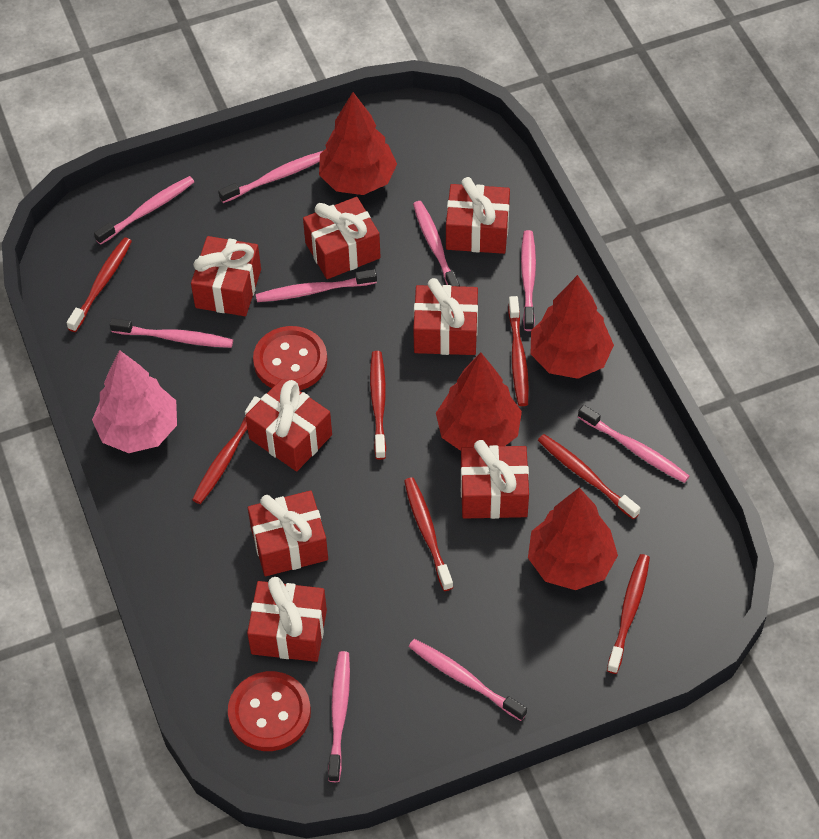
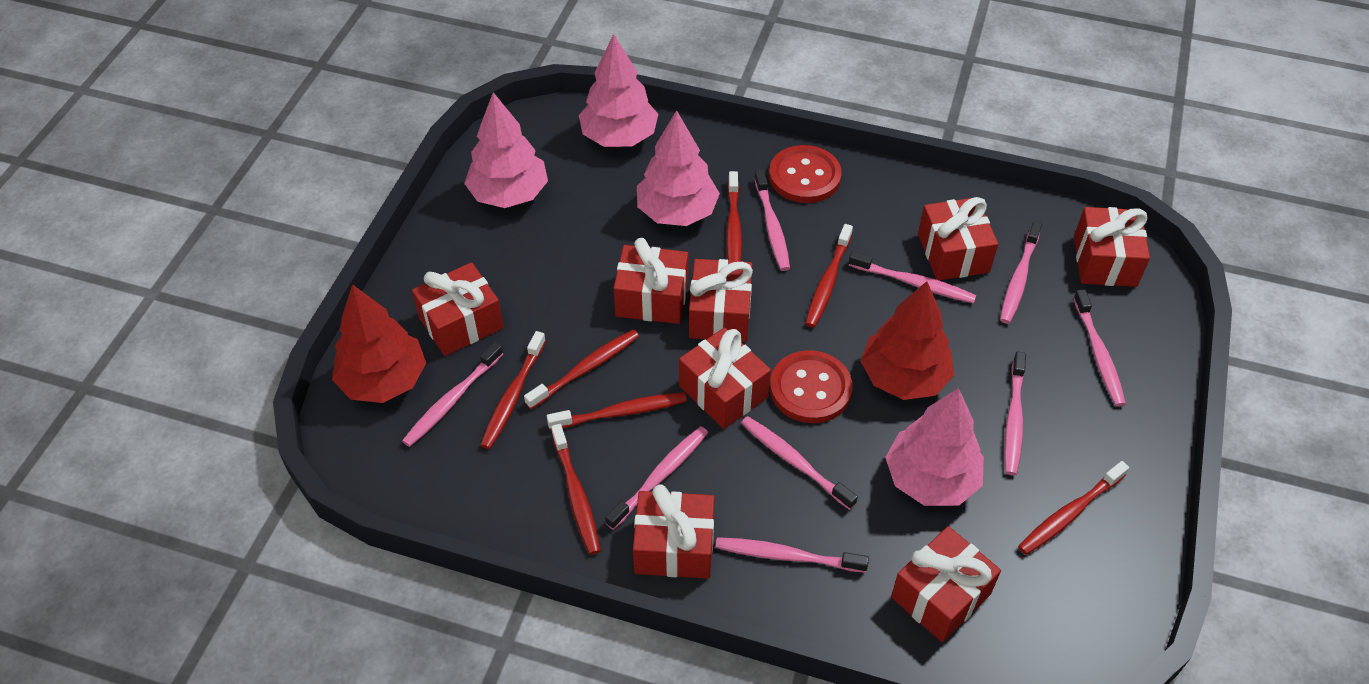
pink tree: [92,350,177,453] = 1 -> [464,92,548,208] [579,34,658,147] [637,110,720,226] [885,388,984,506] = 4
red tree: [319,92,397,195] [436,352,522,451] [528,488,618,590] [530,275,614,379] = 4 -> [332,284,426,403] [861,281,954,400] = 2

